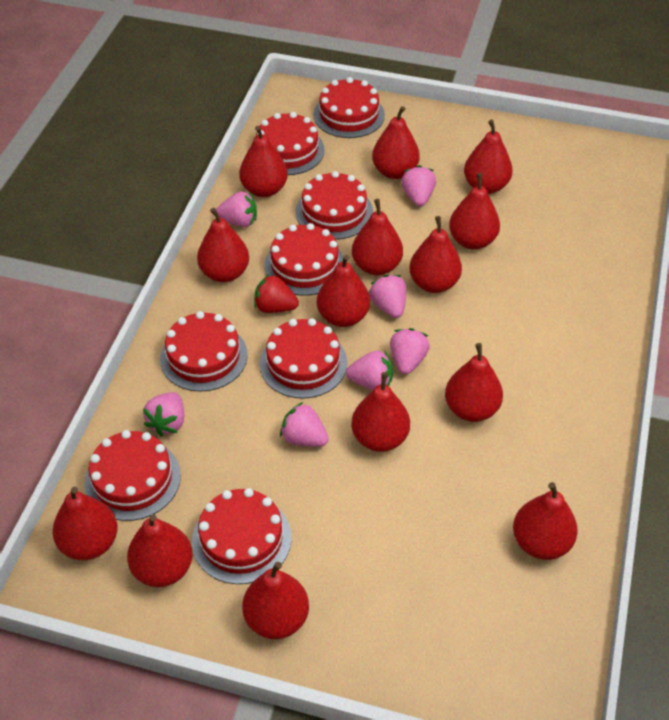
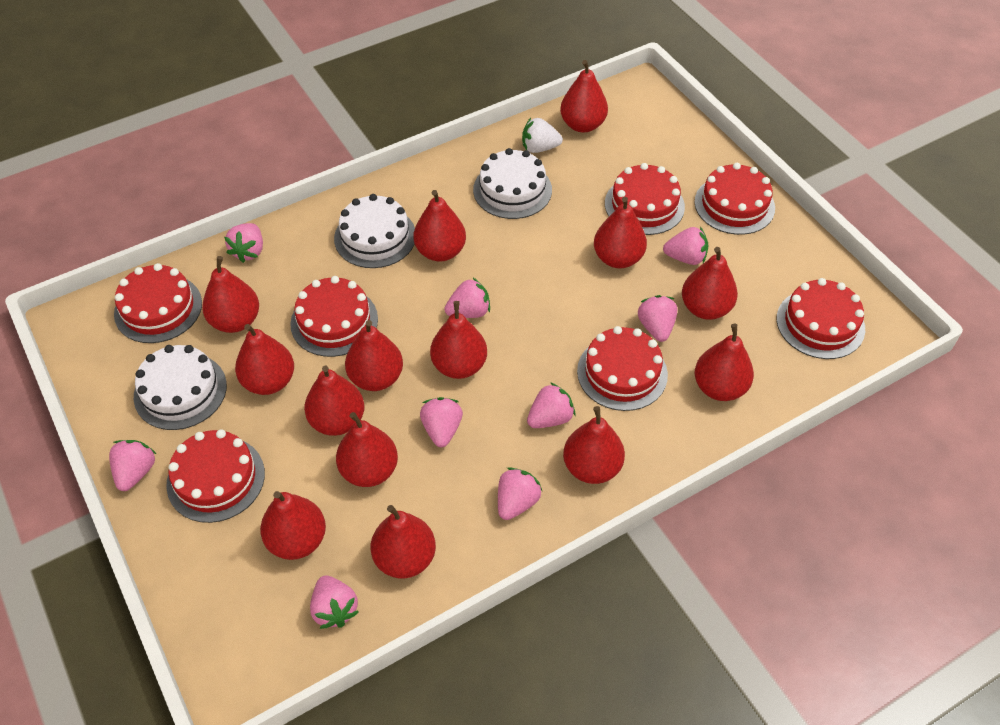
pink strawberry: [143,392,184,436] [216,191,257,227] [280,402,329,447] [346,351,393,390] [369,274,406,318] [390,328,430,374] [401,165,436,206] = 7 -> [109,440,156,491] [224,223,263,263] [310,575,359,629] [420,397,463,447] [444,278,490,318] [498,467,542,520] [527,382,575,428] [638,295,678,342] [663,227,708,265] = 9
red cake: [85,430,181,521] [160,311,248,392] [192,488,291,584] [256,112,325,175] [259,318,347,399] [264,223,344,296] [295,171,373,240] [313,77,385,138] = 8 -> [114,263,202,343] [166,429,265,523] [290,276,378,357] [577,326,668,411] [605,163,685,235] [694,163,775,235] [777,278,865,359] = 7
red strawberry: [254,274,299,313] = 1 -> none = 0
white cake: none = 0 -> [134,345,227,430] [334,194,415,268] [473,148,552,219] = 3
white strawberry: none = 0 -> [522,118,563,153] = 1

